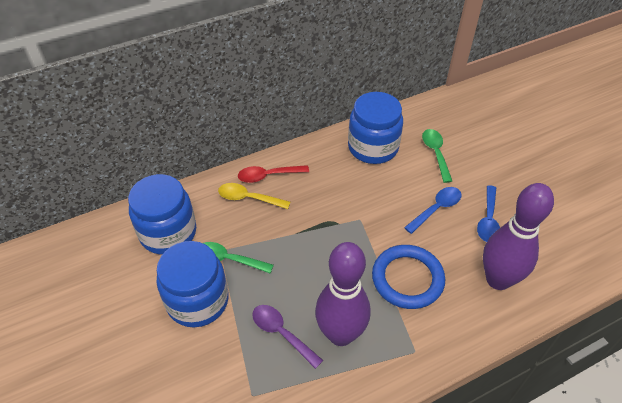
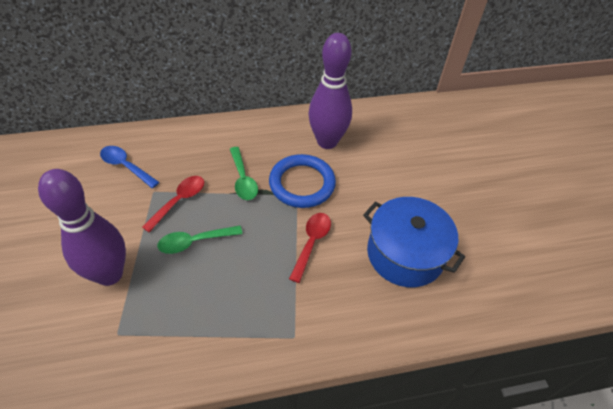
blue jar: [128,174,196,255] [157,241,229,327] [348,92,403,164] = 3 -> none = 0
blue pot: none = 0 -> [363,197,465,287] = 1
blue spoon: [404,187,462,234] [477,185,500,242] = 2 -> [100,146,159,188] = 1
purple spoon: [252,305,323,369] = 1 -> none = 0
red spoon: [238,165,309,183] = 1 -> [142,176,204,233] [289,213,331,283] = 2
yellow spoon: [218,183,290,209] = 1 -> none = 0

